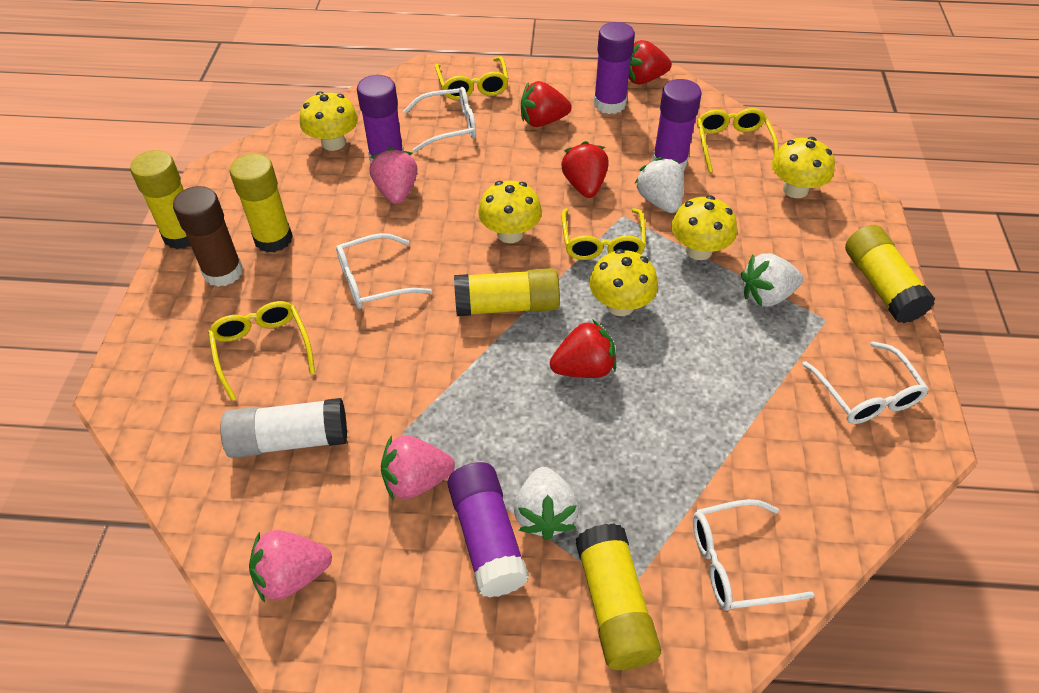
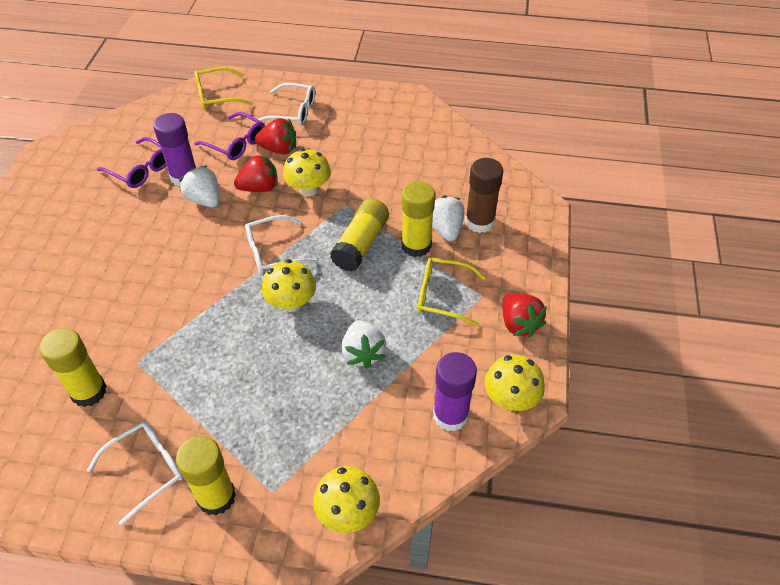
pink strawberry: [249,530,332,602] [369,147,418,204] [381,435,455,499] = 3 -> none = 0
purple glasses: none = 0 -> [97,137,167,188] [194,112,265,160] = 2
purple glue stick: [357,75,404,162] [448,462,529,598] [594,22,635,114] [652,79,702,170] = 4 -> [153,113,196,187] [433,352,477,431] = 2
red strawberry: [521,81,572,127] [550,319,616,378] [561,141,609,198] [628,40,672,84] = 4 -> [234,154,278,192] [255,118,296,155] [502,293,547,338] = 3
white glasses: [336,233,432,309] [403,87,476,152] [693,499,814,611] [802,342,929,424] = 4 -> [87,422,183,525] [245,215,317,274] [255,83,315,126] = 3
white glue stick: [220,398,347,458] = 1 -> none = 0
yellow glasses: [208,301,315,401] [435,56,509,100] [561,208,646,260] [697,108,779,173] = 4 -> [194,67,252,109] [418,258,486,326] = 2
yellow glue stick: [130,150,191,249] [230,153,293,253] [454,268,560,316] [576,523,661,670] [845,225,935,323] = 5 -> [40,328,107,407] [176,436,236,515] [330,198,389,272] [401,181,435,257] = 4
yellow mushroom: [300,91,358,151] [478,181,542,243] [589,249,658,316] [671,196,737,260] [772,137,835,198] = 5 -> [262,259,316,312] [283,149,331,197] [313,466,380,533] [484,355,545,411] = 4

